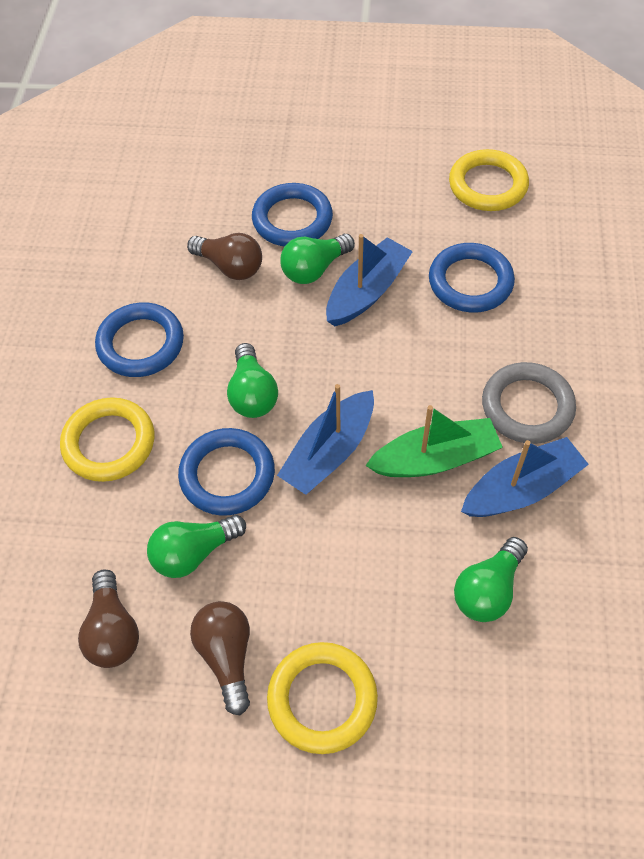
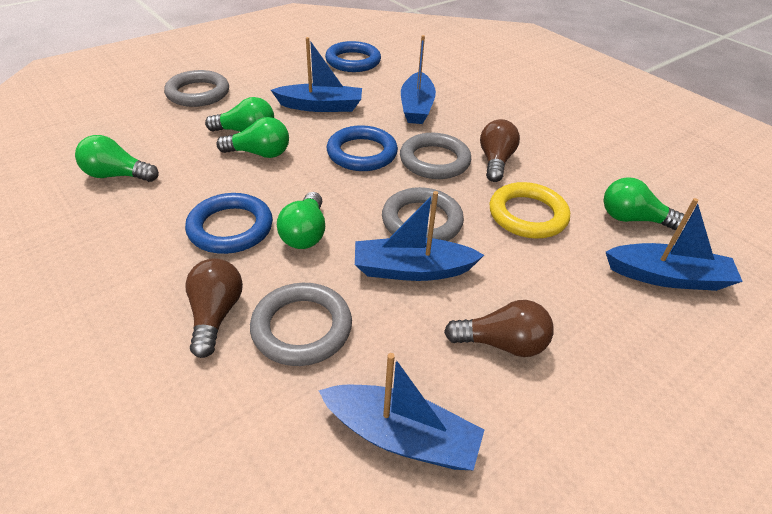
blue boat: [277,384,374,495] [326,234,413,326] [461,437,589,517] = 3 -> [271,37,362,112] [318,353,484,470] [355,191,484,281] [401,35,436,124] [606,198,743,291] = 5
blue ring: [95,302,184,377] [178,428,275,516] [252,183,333,246] [429,243,515,313] = 4 -> [185,193,273,254] [325,41,381,72] [327,125,398,171] = 3
green boat: [365,405,503,477] = 1 -> none = 0
green light bulb: [147,515,246,578] [227,343,278,418] [280,234,355,284] [454,537,528,622] = 4 -> [75,135,159,182] [205,97,274,132] [216,117,289,158] [277,192,325,249] [603,177,684,230] = 5
grey ring: [482,362,576,444] = 1 -> [164,70,229,107] [250,283,352,366] [382,187,464,241] [400,133,471,179] = 4
yellow ring: [60,397,154,482] [267,642,378,754] [449,149,529,211] = 3 -> [490,182,570,239] = 1

